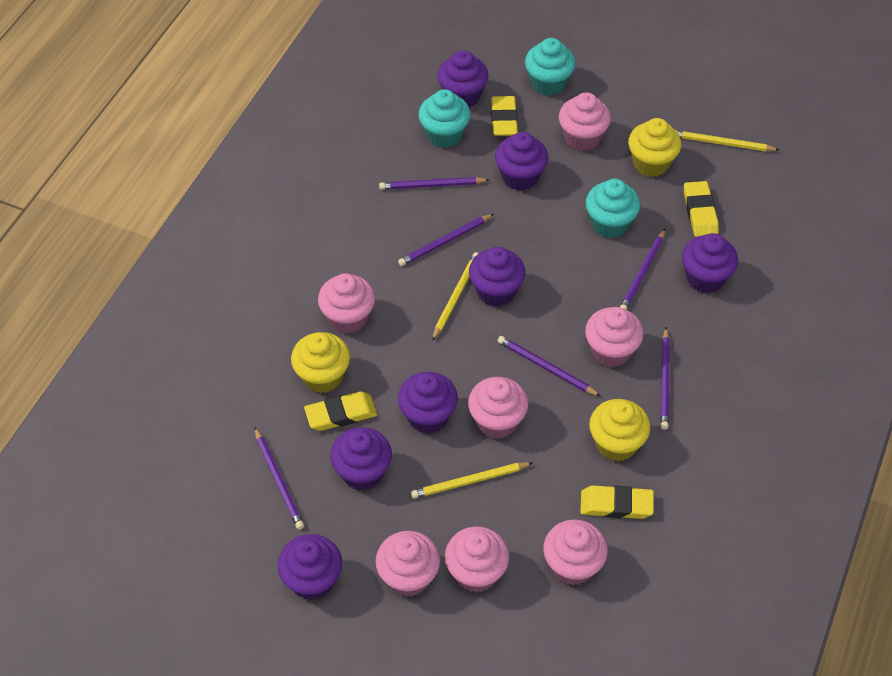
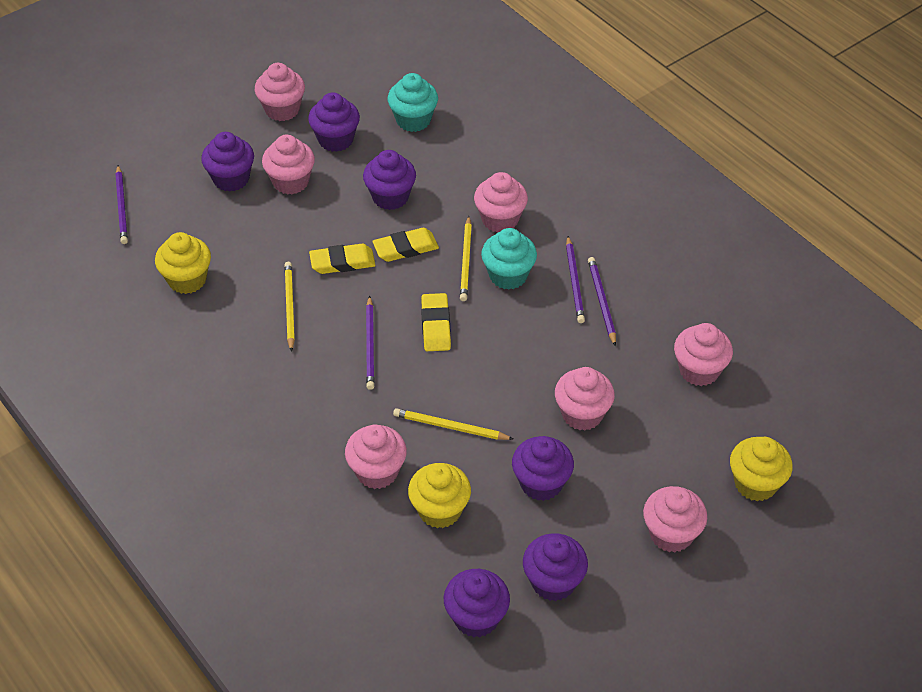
purple cupcake: [277,534,342,600] [330,427,392,491] [398,372,458,434] [437,50,489,107] [469,247,525,307] [495,132,548,191] [682,233,738,293] = 7 -> [201,132,254,192] [308,92,360,152] [363,150,416,210] [444,569,510,637] [512,436,574,501] [523,533,588,601] = 6
purple pencil: [254,427,304,530] [379,177,489,190] [398,214,494,266] [498,336,600,396] [620,229,665,310] [661,327,670,430] = 6 -> [115,165,128,244] [366,296,375,390] [566,236,585,323] [588,257,616,346] = 4
turquoise cupcake: [418,89,471,148] [525,38,576,96] [585,178,640,238] = 3 -> [388,73,438,132] [481,228,537,290] = 2
yellow eraser: [304,391,377,431] [491,96,518,136] [580,485,654,519] [684,181,719,237] = 4 -> [309,244,375,274] [372,228,439,262] [421,293,451,351] = 3

